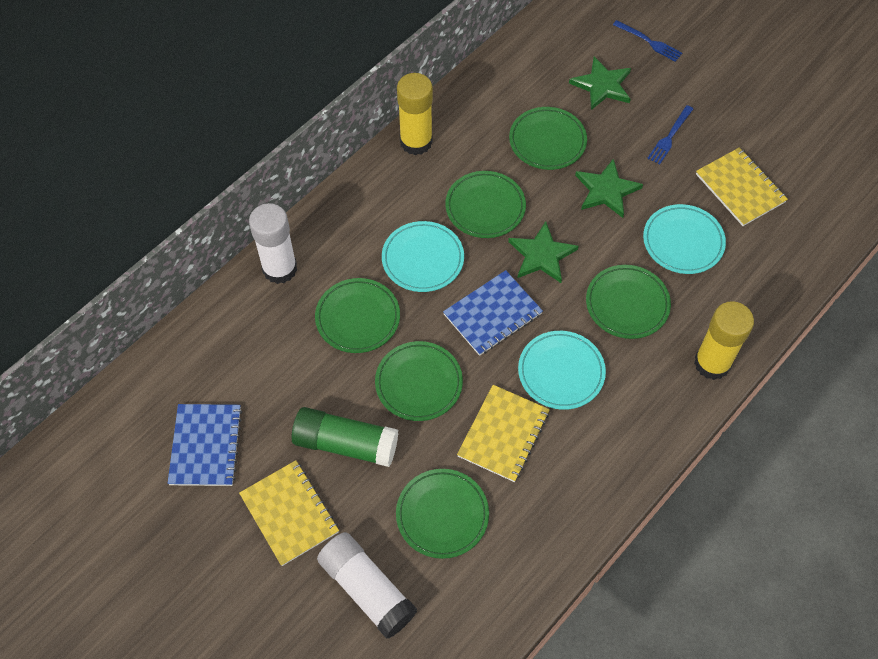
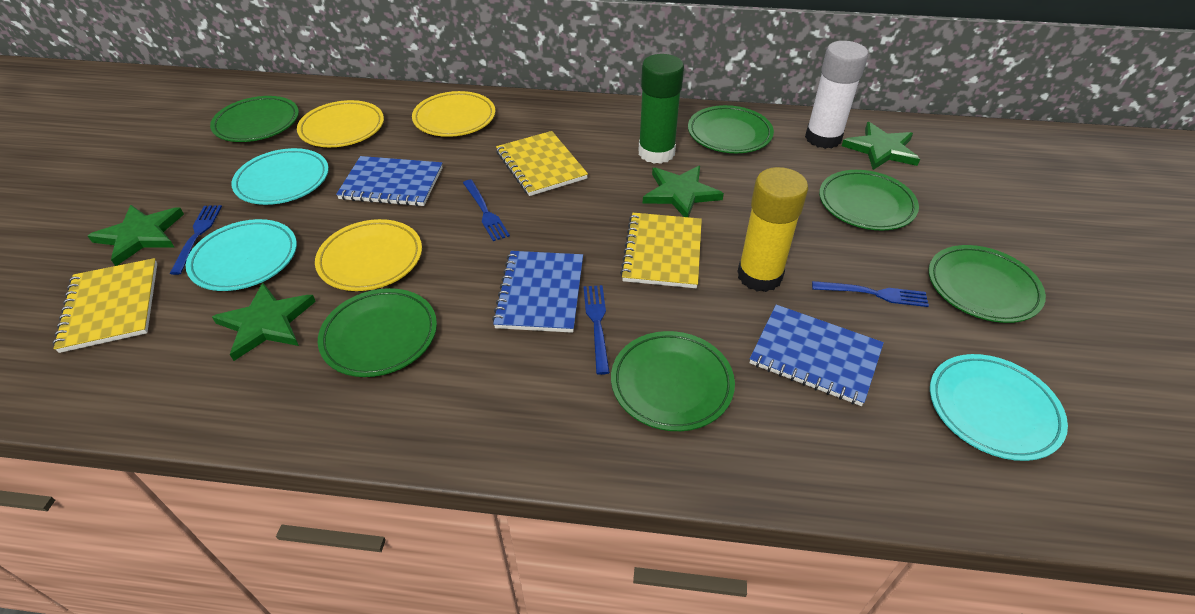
blue fork: [613,20,682,62] [647,105,693,165] = 2 -> [170,205,222,275] [463,180,510,241] [583,285,610,375] [812,281,929,307] = 4
blue notebook: [167,404,242,486] [443,270,543,356] = 2 -> [336,156,443,206] [492,251,583,333] [749,305,884,406] = 3
green star: [508,221,579,283] [569,57,631,110] [575,158,643,218] = 3 -> [88,205,184,266] [212,283,316,361] [643,166,724,217] [842,122,920,170] = 4
white glue stick: [249,203,297,284] [317,532,417,639] = 2 -> [805,41,868,149] = 1
yellow glue stick: [397,73,433,155] [694,301,754,380] = 2 -> [737,167,808,292] = 1
yellow plate: none = 0 -> [297,100,384,147] [315,219,422,291] [412,91,495,137] = 3

